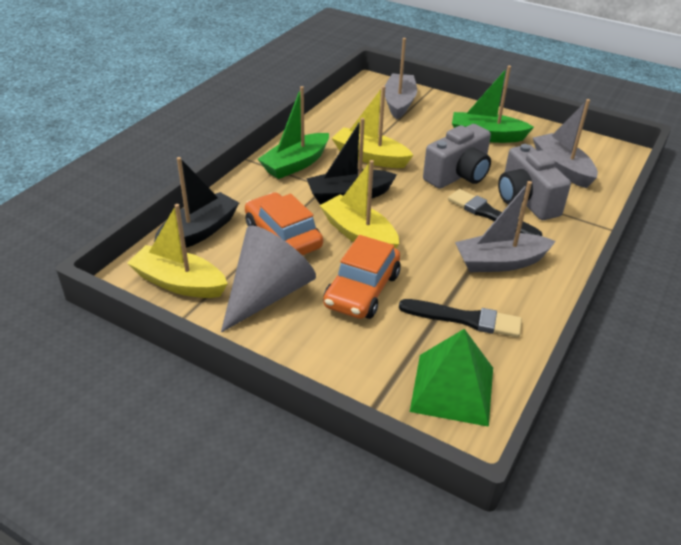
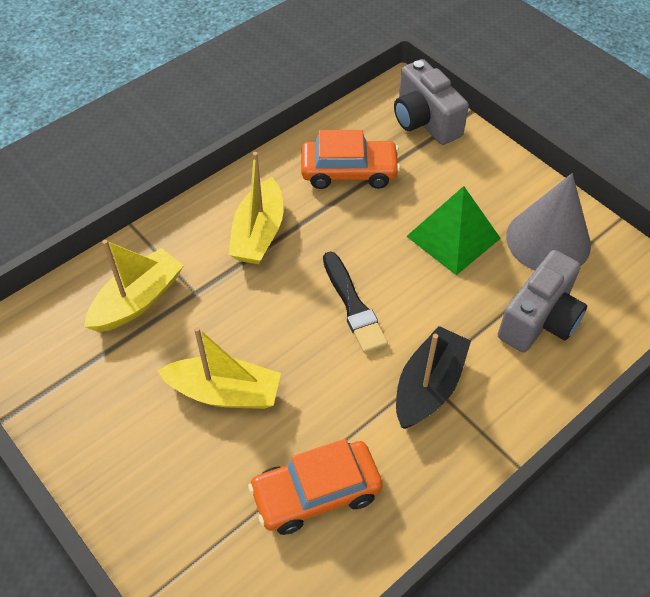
black boat: [154,157,239,248] [306,118,397,205] = 2 -> [396,326,471,429] = 1
black brush: [399,299,522,337] [448,189,542,236] = 2 -> [323,252,388,353] = 1
green boat: [258,86,329,179] [452,66,534,143] = 2 -> none = 0
grey boat: [385,38,417,119] [455,181,556,272] [533,99,598,188] = 3 -> none = 0

